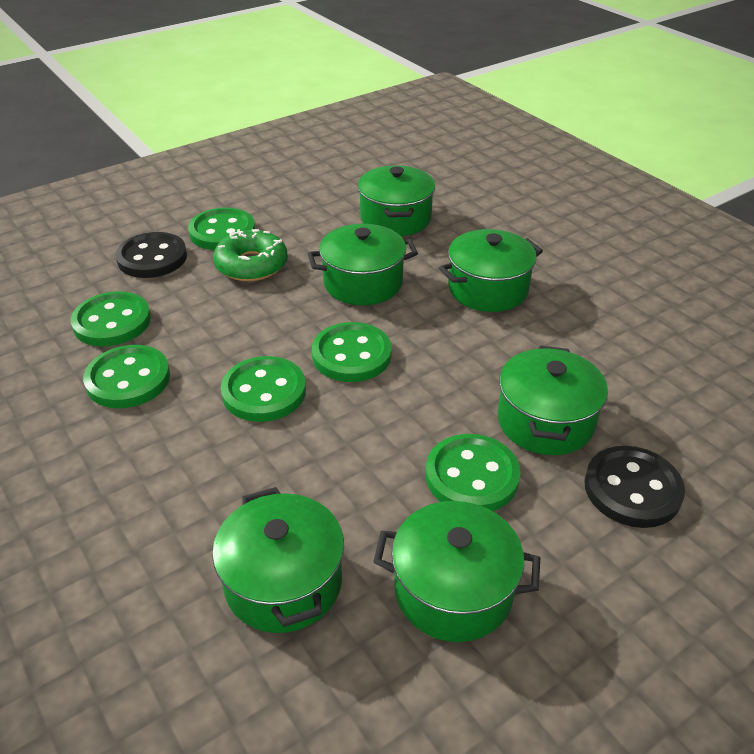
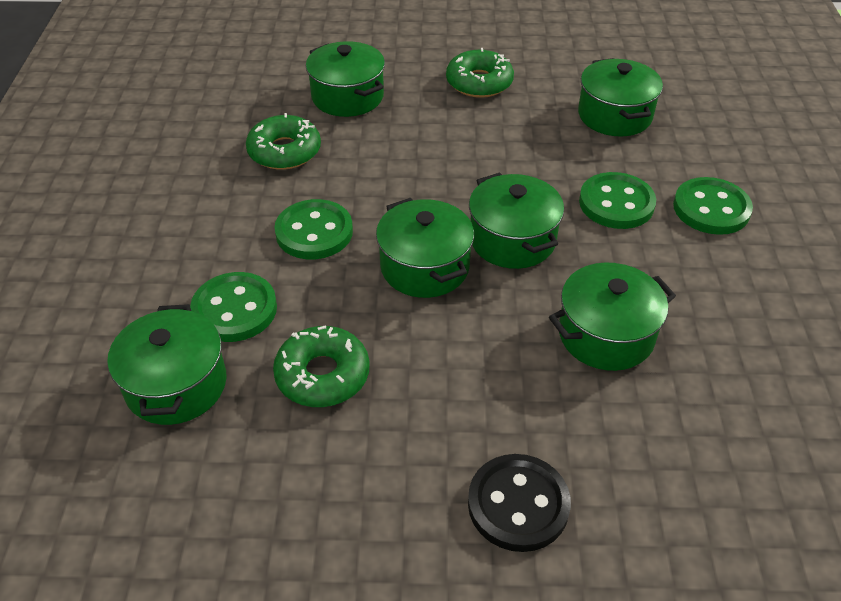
black button: [115,232,187,278] [584,446,685,528] = 2 -> [468,454,571,552] = 1
green button: [71,291,151,347] [83,345,170,408] [188,208,255,250] [221,356,306,422] [312,322,392,382] [426,434,521,511] = 6 -> [190,272,277,342] [274,199,353,259] [579,172,656,229] [673,177,753,235] = 4
green donut: [213,229,288,281] = 1 -> [246,113,321,170] [273,325,370,407] [446,48,514,98] = 3

